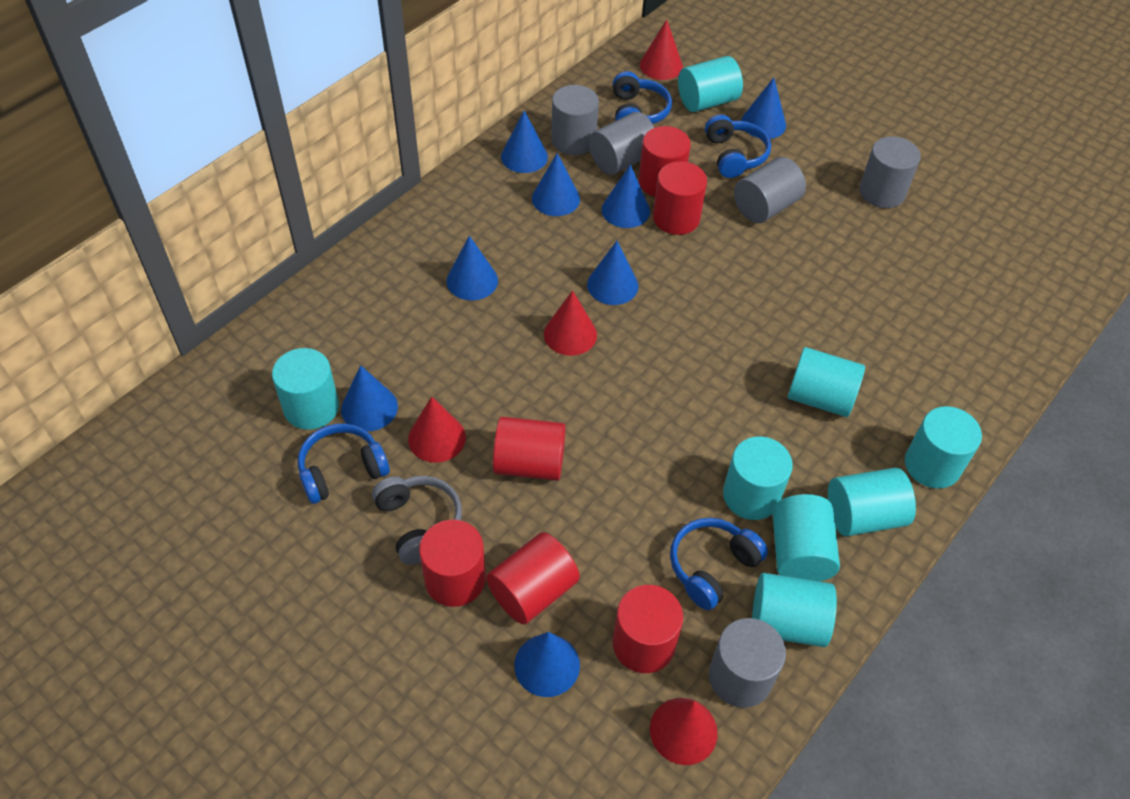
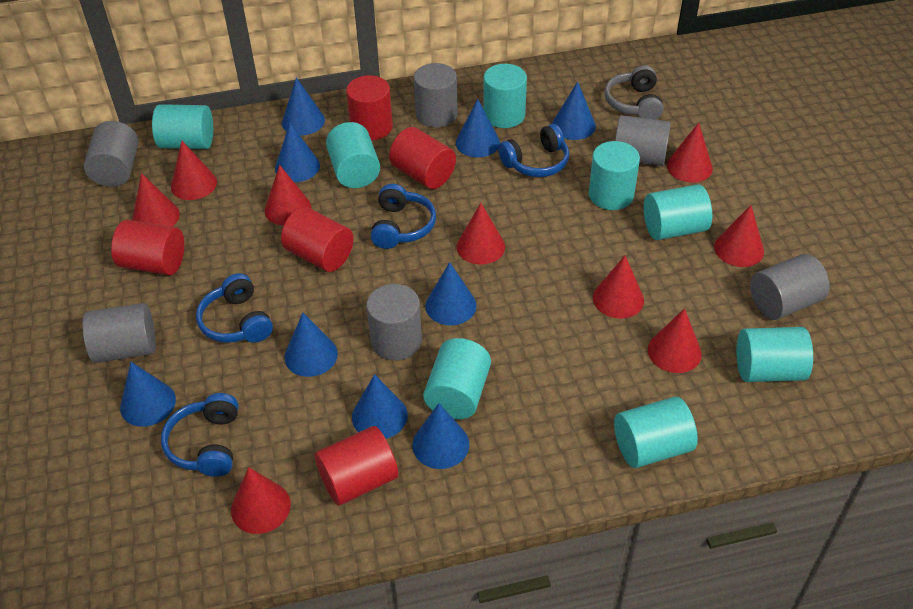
blue cone: [341,365,398,431] [446,236,498,300] [501,110,548,173] [514,632,580,697] [532,153,580,216] [587,241,638,305] [602,164,650,228] [741,78,786,139] = 8 -> [120,362,176,427] [275,123,320,182] [282,77,325,135] [285,313,338,377] [352,374,408,439] [413,403,469,469] [425,262,477,326] [456,99,500,157] [552,82,596,140] = 9
grey cylinder: [551,85,599,155] [589,112,654,175] [709,618,786,708] [734,157,806,223] [859,136,921,208] = 5 -> [82,303,156,363] [84,121,139,187] [367,284,422,361] [414,63,458,127] [615,115,671,166] [750,254,830,320] = 6
red cone: [408,396,466,463] [544,290,597,356] [640,20,683,80] [650,698,718,765] = 4 -> [132,173,180,227] [171,141,217,200] [231,467,291,534] [264,165,312,225] [457,203,505,265] [593,255,644,319] [648,308,702,373] [667,122,713,182] [714,205,764,267] = 9
red cylinder: [419,520,486,607] [486,532,580,625] [493,417,566,481] [613,585,683,673] [638,126,691,197] [653,161,707,235] = 6 -> [111,220,184,275] [281,207,354,272] [315,426,398,506] [346,75,393,140] [389,127,456,189] = 5

